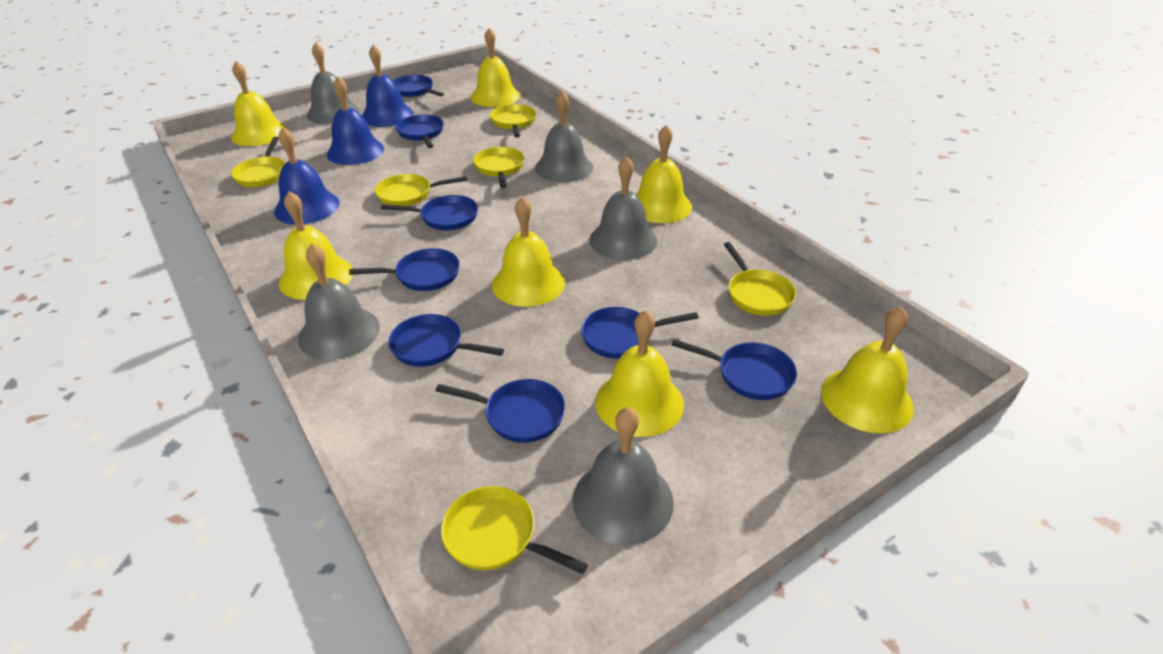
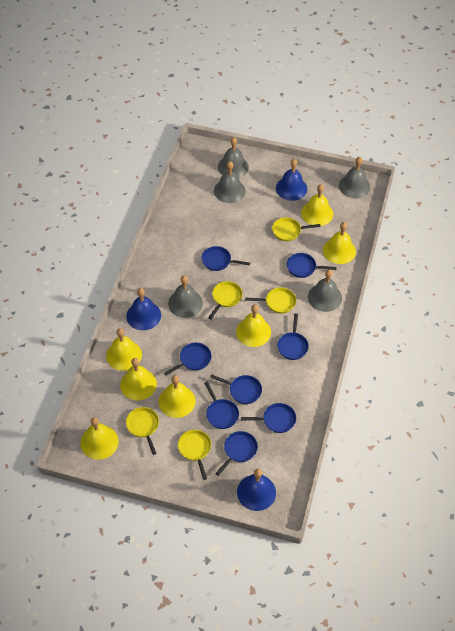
yellow pan: [231,137,285,187] [375,174,467,206] [441,486,588,574] [473,147,524,188] [490,104,536,137] [724,242,796,316] = 6 -> [126,407,159,455] [178,430,211,480] [208,281,243,319] [245,287,296,313] [272,217,321,241] = 5

